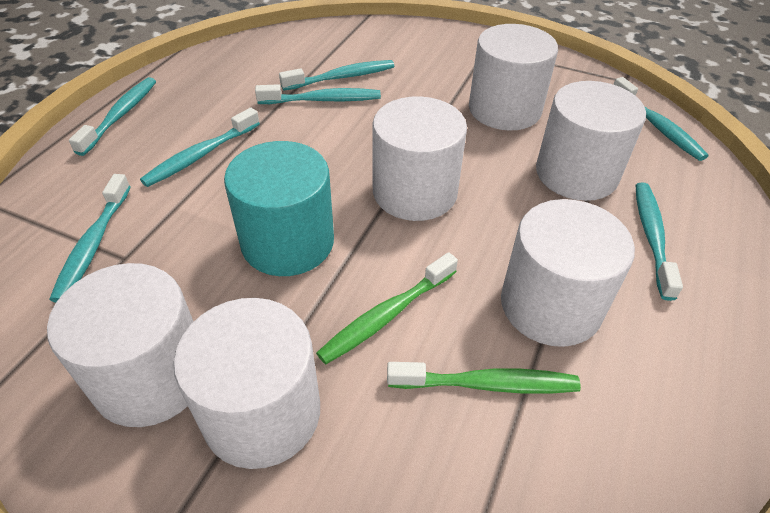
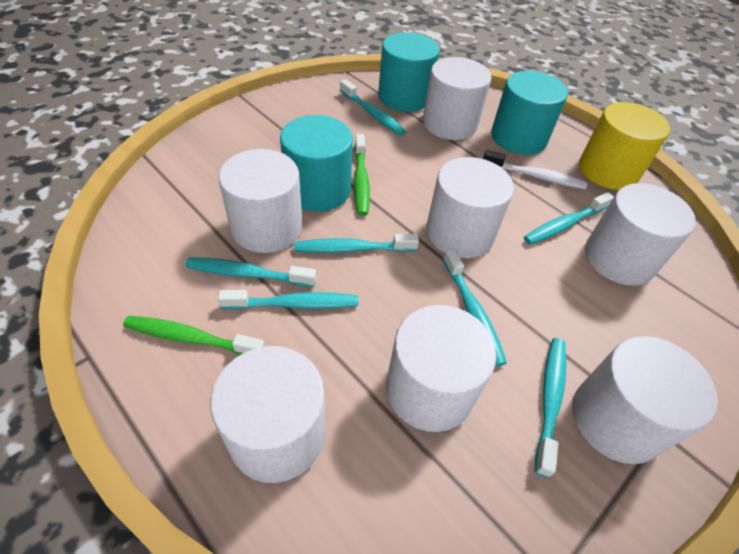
turquoise cylinder: [224,141,334,276] = 1 -> [280,115,353,212] [378,32,440,112] [491,71,568,155] = 3
white cylinder: [47,263,194,427] [173,298,320,469] [373,96,467,221] [469,24,558,131] [501,199,635,347] [536,81,646,201] = 6 -> [210,346,325,483] [219,149,303,253] [386,305,496,432] [423,57,491,140] [426,157,514,258] [572,336,718,464] [585,183,696,286] = 7
white toothbrush: none = 0 -> [483,150,587,189] = 1
yellow cylinder: none = 0 -> [579,102,670,190] = 1

